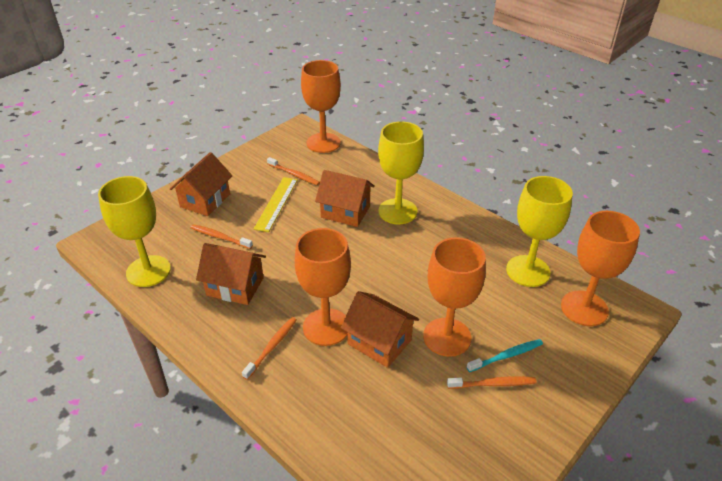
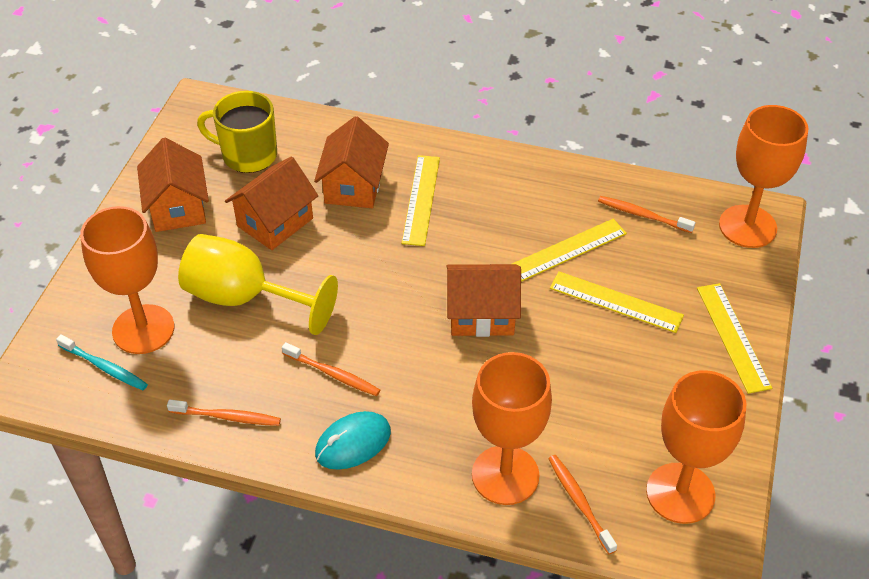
turquoise mouse: none = 0 -> [315,411,391,470] = 1
yellow goblet: [98,176,171,287] [378,121,424,224] [506,176,573,287] = 3 -> [178,234,338,335] = 1
yellow mug: none = 0 -> [197,91,277,173] = 1
yellow ruler: [254,177,298,232] = 1 -> [402,155,440,246] [512,219,627,282] [550,271,684,333] [697,283,772,394] = 4

